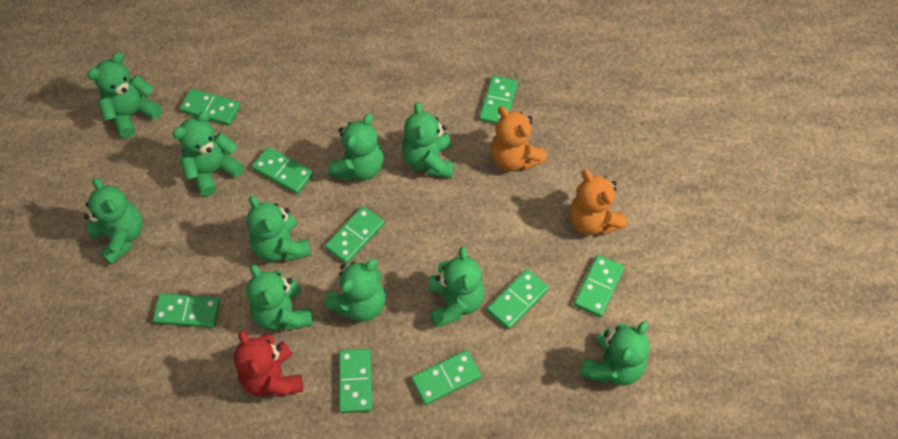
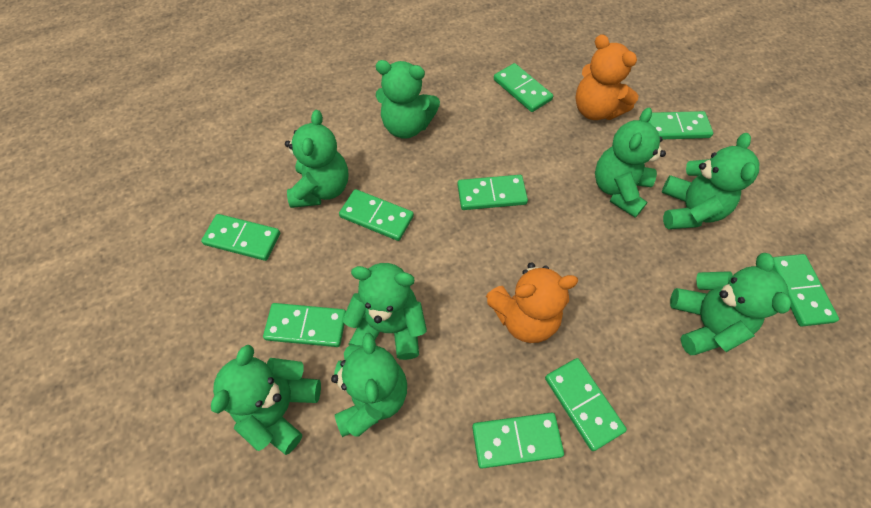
green teddy bear: [84,178,143,265] [87,53,163,138] [172,111,244,196] [246,196,312,262] [246,264,313,331] [324,259,386,321] [328,114,384,182] [402,102,454,178] [428,246,484,328] [580,321,650,386] = 10 -> [211,344,321,455] [285,110,348,208] [331,333,407,437] [342,263,427,360] [376,60,440,139] [595,108,666,218] [662,133,759,229] [670,253,791,355] = 8
red teddy bear: [234,330,303,397] = 1 -> none = 0

